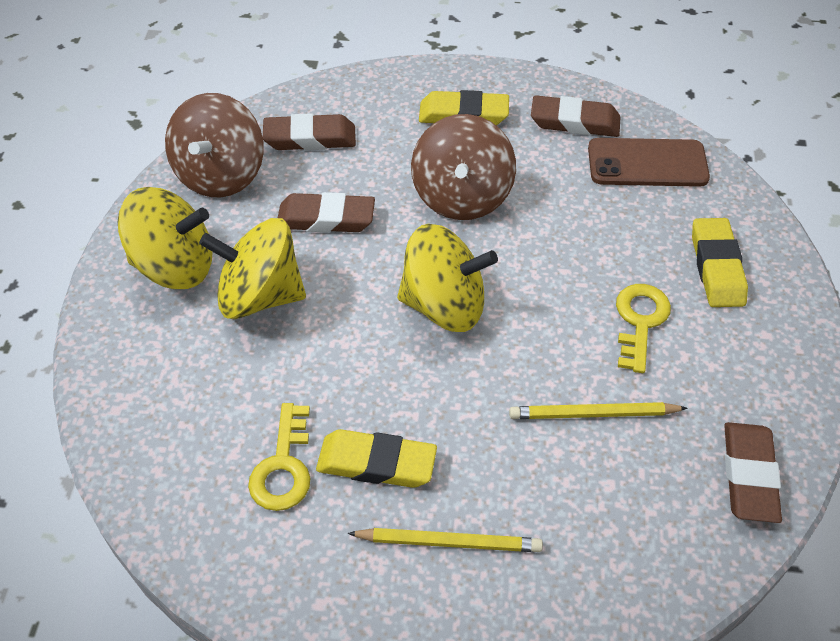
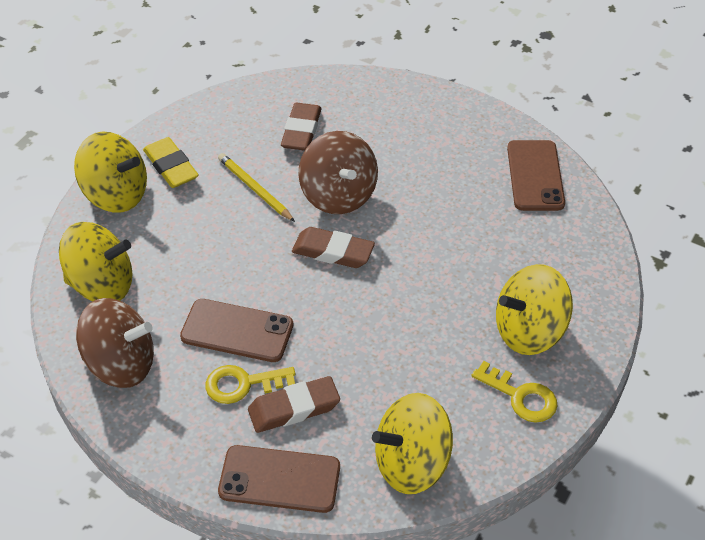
brown eraser: [263,113,356,150] [278,192,375,233] [531,95,621,137] [724,422,782,523] = 4 -> [248,376,340,433] [281,103,321,151] [292,227,375,268] = 3
brown phone: [588,138,710,187] = 1 -> [180,299,293,362] [218,445,340,513] [507,140,565,211] = 3
yellow eraser: [316,429,437,488] [419,90,509,125] [692,218,748,307] = 3 -> [143,137,199,188] = 1
yellow pencil: [347,528,543,552] [509,402,688,419] = 2 -> [218,153,295,222] = 1
yellow spinning top: [118,187,213,289] [199,218,306,319] [397,224,498,332] = 3 -> [59,222,133,302] [74,132,147,213] [372,393,453,494] [496,264,573,355] = 4

